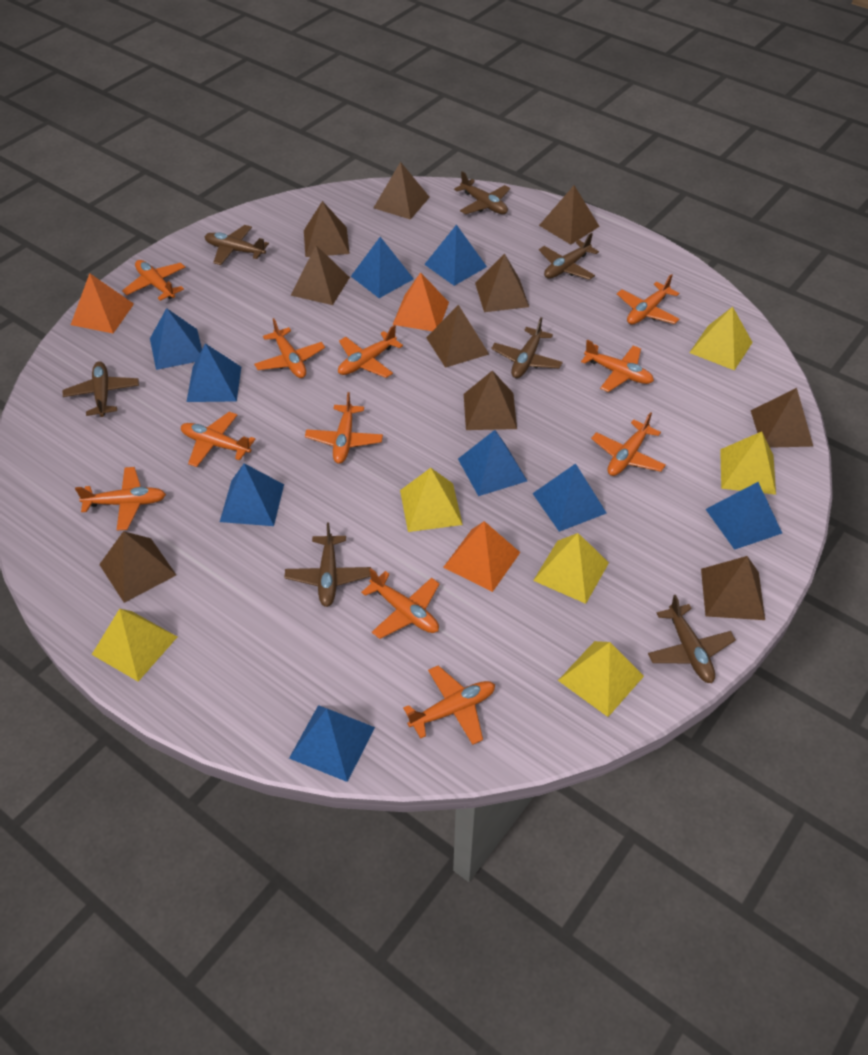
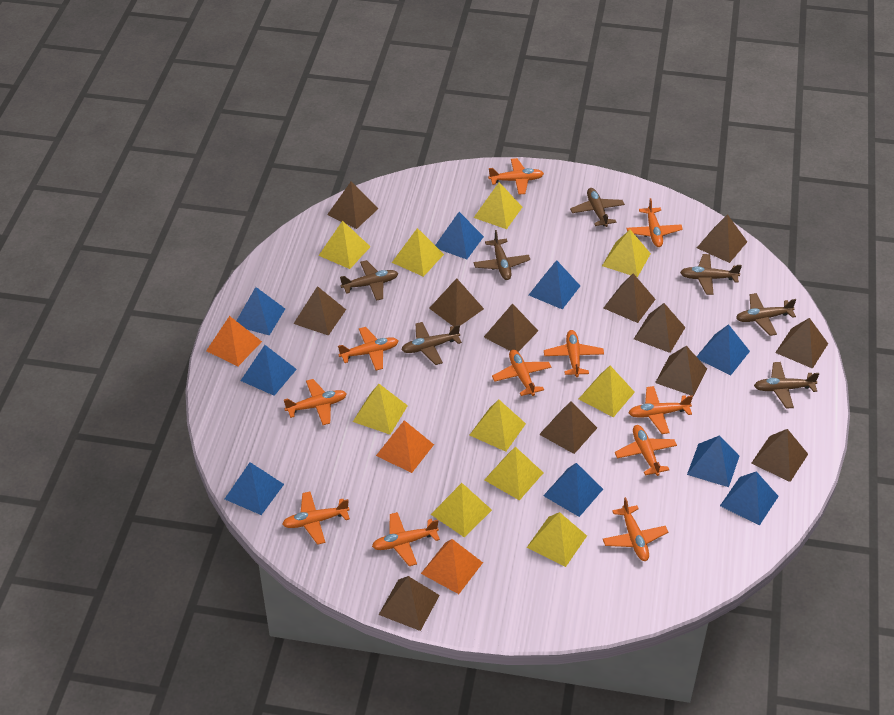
brown pyramid: [99,531,176,603] [290,245,350,305] [304,201,350,257] [374,162,430,220] [426,305,489,368] [464,370,517,430] [475,254,529,312] [539,185,600,245] [701,556,765,620] [751,388,814,448] = 10 -> [294,286,346,336] [327,182,378,229] [379,576,440,631] [429,278,484,327] [484,303,538,352] [539,401,597,454] [604,274,656,323] [634,303,686,353] [655,346,707,396] [697,214,747,263] [751,429,808,482] [775,318,828,369] = 12
yellow pyramid: [92,609,177,681] [400,468,463,532] [533,533,609,604] [558,641,644,717] [689,307,753,371] [720,432,776,495] = 6 -> [318,221,370,269] [353,384,408,435] [392,228,444,277] [431,483,492,537] [470,400,526,452] [474,182,522,229] [484,447,543,501] [527,512,587,567] [579,366,635,417] [602,230,651,277] = 10

